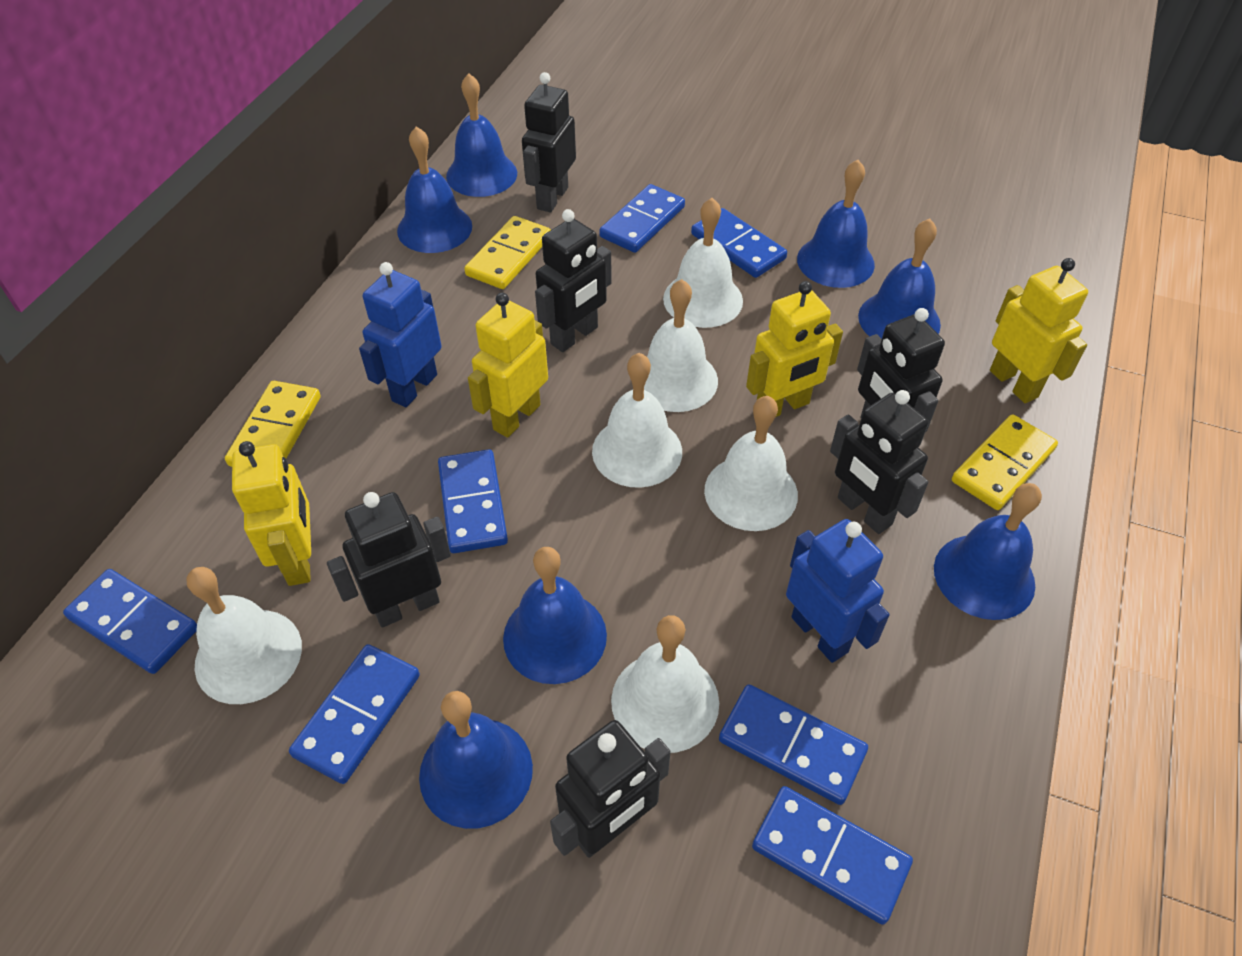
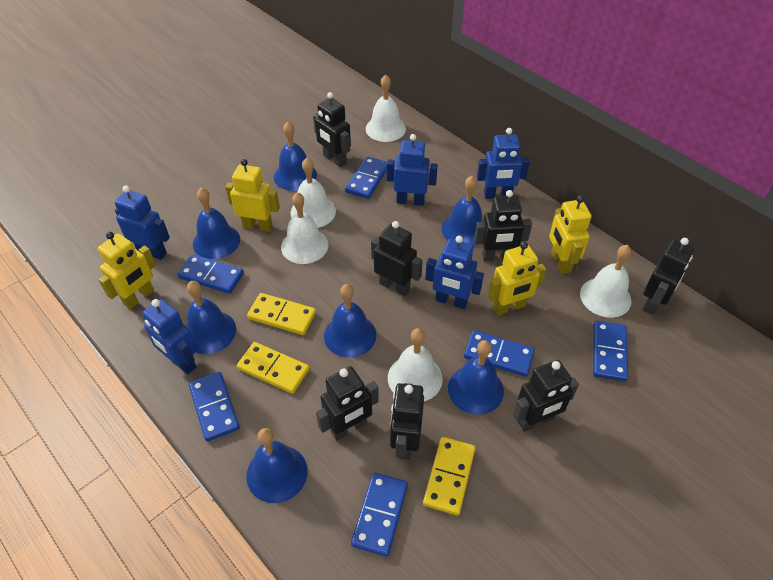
black robot: [327,492,451,628] [522,72,576,212] [535,209,612,352] [550,720,671,858] [830,390,928,534] [857,308,945,432] = 6 -> [313,92,351,168] [316,366,379,441] [371,221,423,297] [390,383,424,460] [474,190,532,261] [513,360,579,432] [643,238,694,315] = 7
blue domino: [63,569,197,674] [289,644,420,784] [438,449,508,553] [599,184,685,253] [691,208,787,278] [719,684,868,805] [752,786,913,925] = 7 -> [177,254,244,294] [189,372,240,441] [345,156,387,199] [351,473,408,557] [464,330,535,377] [593,321,628,382] = 6
blue robot: [359,262,442,407] [786,519,889,663] = 2 -> [115,186,170,260] [142,299,197,375] [387,134,438,206] [425,236,484,309] [477,128,530,199] = 5
white bell: [187,567,302,704] [592,353,682,488] [611,615,719,753] [644,279,718,412] [663,198,743,328] [704,396,798,531] = 6 -> [281,192,328,264] [291,158,336,228] [366,75,406,142] [388,328,443,401] [580,245,631,318] = 5

